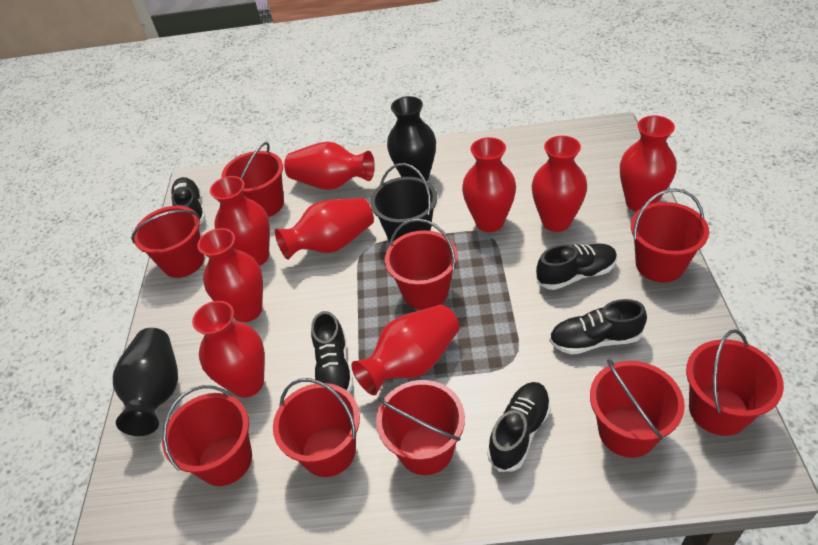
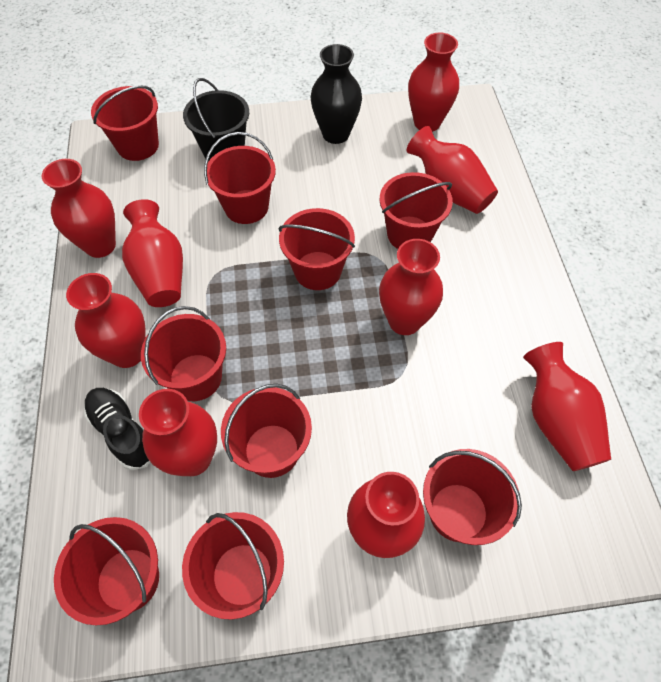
black shoe: [170,177,206,224] [311,311,353,393] [487,382,551,472] [536,244,617,290] [549,299,647,355] = 5 -> [84,388,150,470] = 1
black vase: [113,328,178,436] [387,96,436,181] = 2 -> [311,44,362,144] = 1

